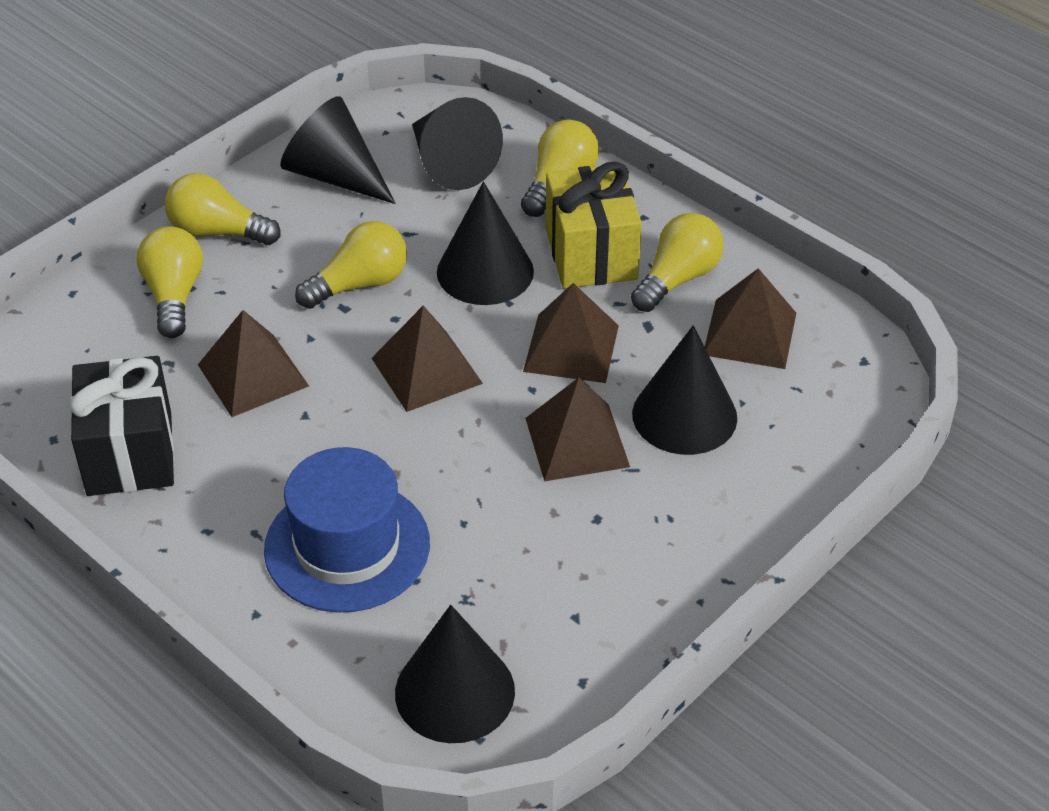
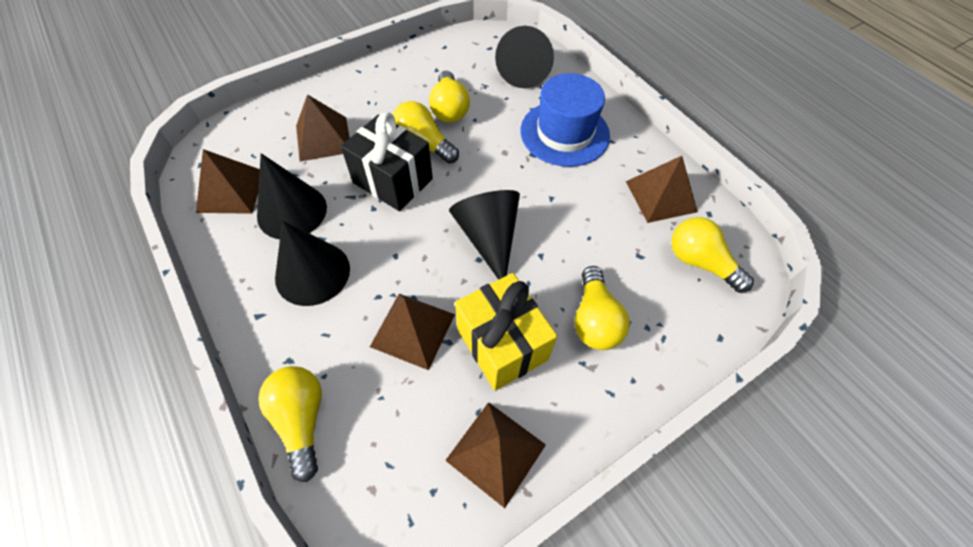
black cone: [280,96,396,204] [395,605,515,743] [412,97,503,190] [437,181,534,305] [632,325,737,455] = 5 -> [257,153,327,239] [275,221,350,306] [449,190,520,280] [495,26,554,88] = 4

